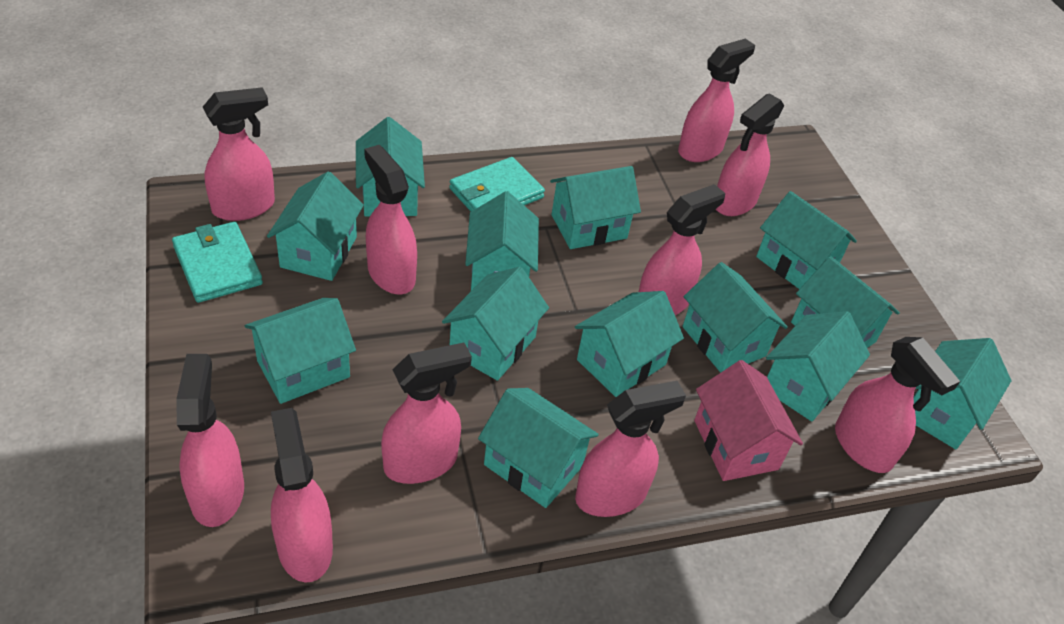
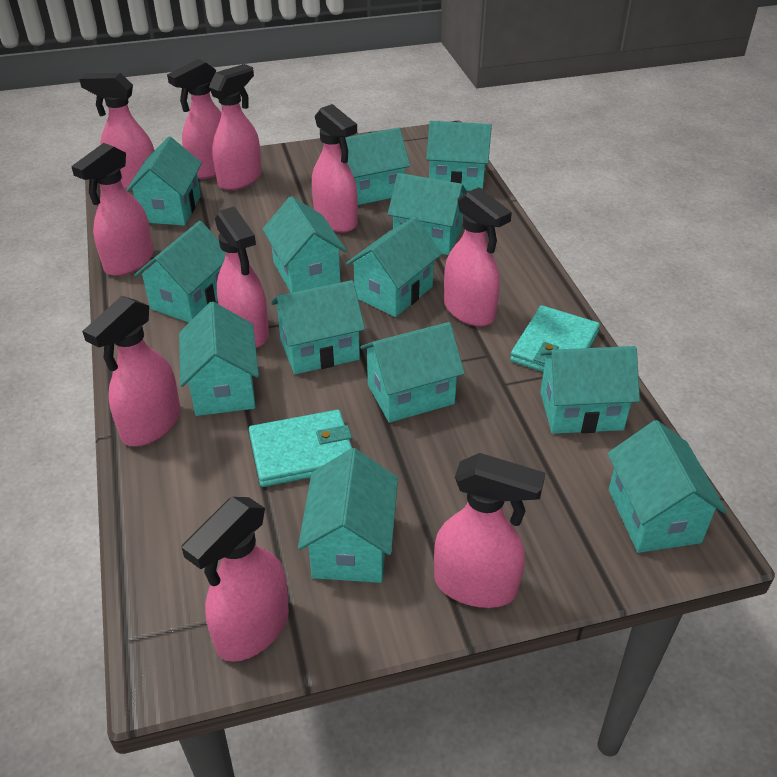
pink house: [694,360,803,481] = 1 -> none = 0

